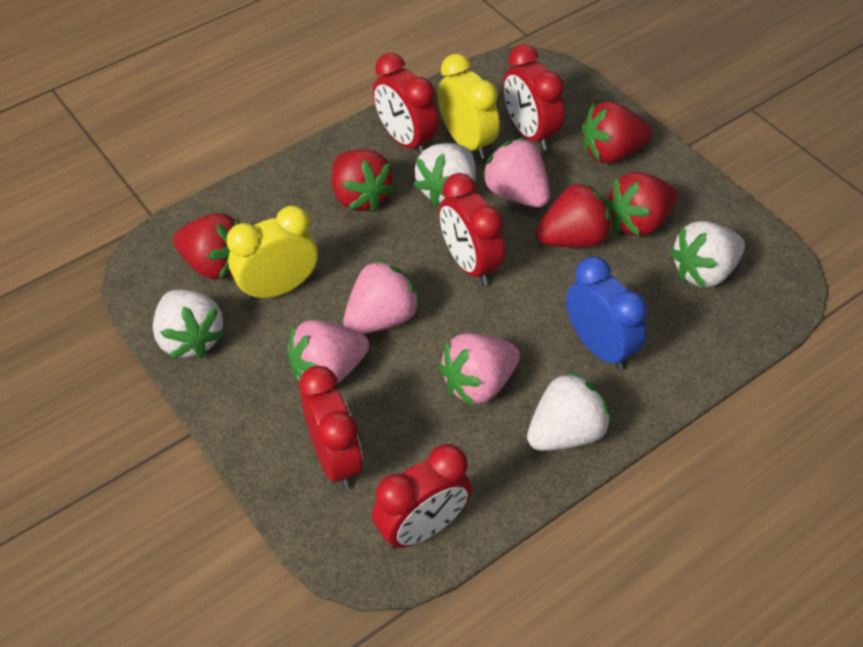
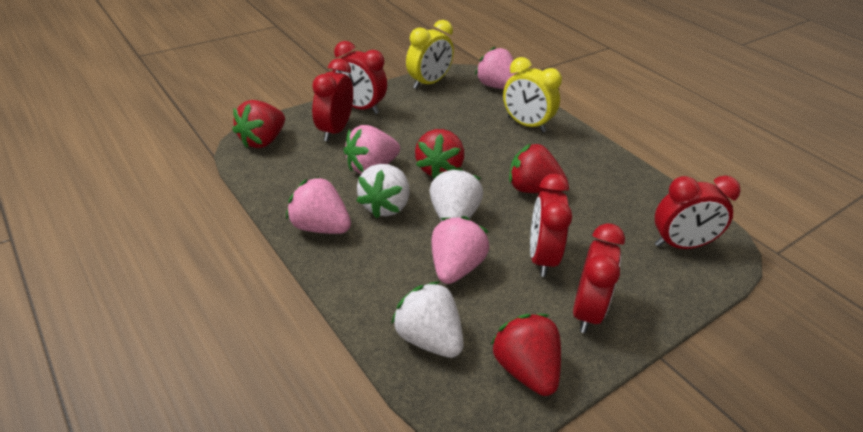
blue clock: [566,256,647,370] = 1 -> none = 0
red strawberry: [173,213,240,280] [332,149,395,212] [536,181,613,248] [581,101,652,163] [606,172,678,236] = 5 -> [232,100,285,148] [415,129,464,179] [490,314,561,396] [509,144,568,193] = 4
white strawberry: [153,290,225,358] [413,143,476,206] [527,370,611,451] [669,221,745,288] = 4 -> [356,164,410,218] [391,281,464,358] [429,167,483,221] = 3

